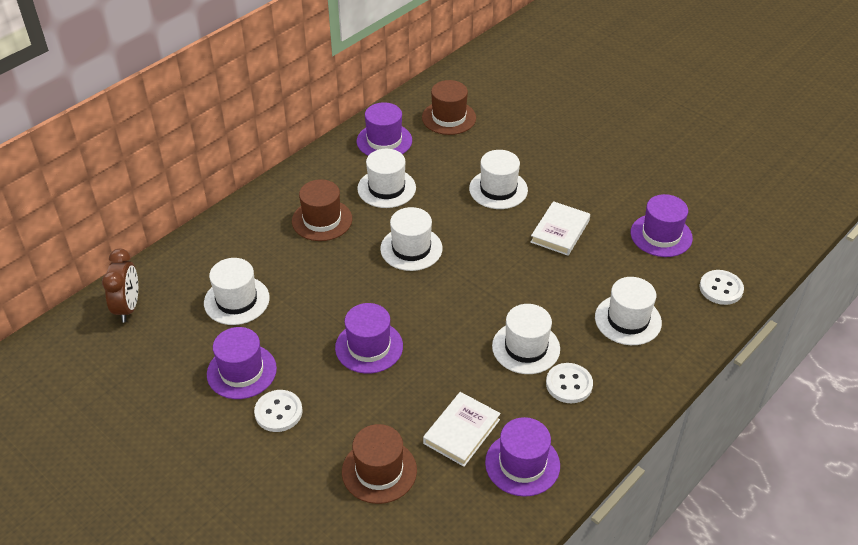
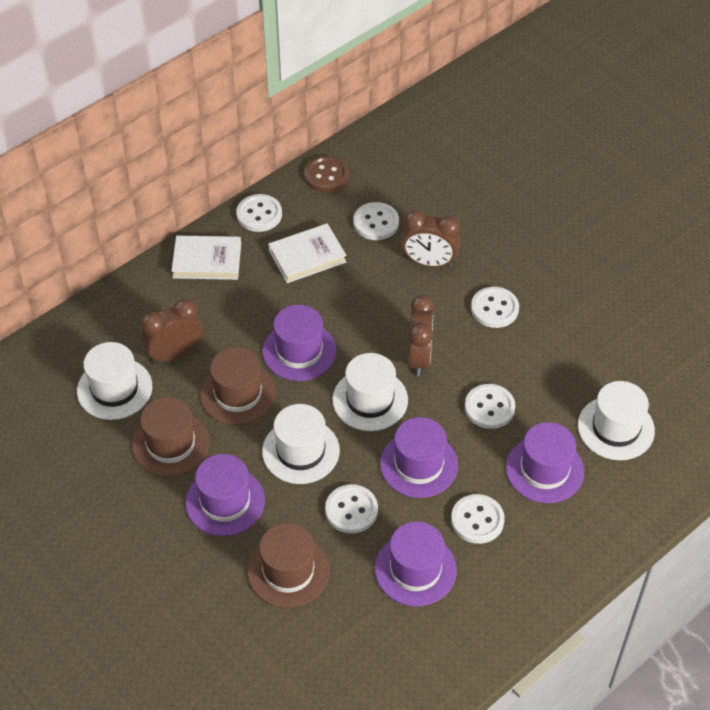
brown button: none = 0 -> [304,156,349,192] = 1
brown clock: [102,249,138,322] = 1 -> [141,298,203,364] [401,210,461,267] [408,295,435,376] = 3
white button: [254,390,303,432] [546,363,593,403] [699,270,744,305] = 3 -> [236,194,282,232] [325,484,378,533] [353,202,399,240] [451,494,505,544] [465,384,515,429] [471,287,519,328] = 6
white hat: [204,258,270,325] [357,149,416,208] [380,207,443,271] [469,150,528,209] [492,304,560,374] [595,277,662,345] = 6 -> [77,342,152,420] [262,404,340,484] [332,353,408,431] [578,381,655,460] = 4

